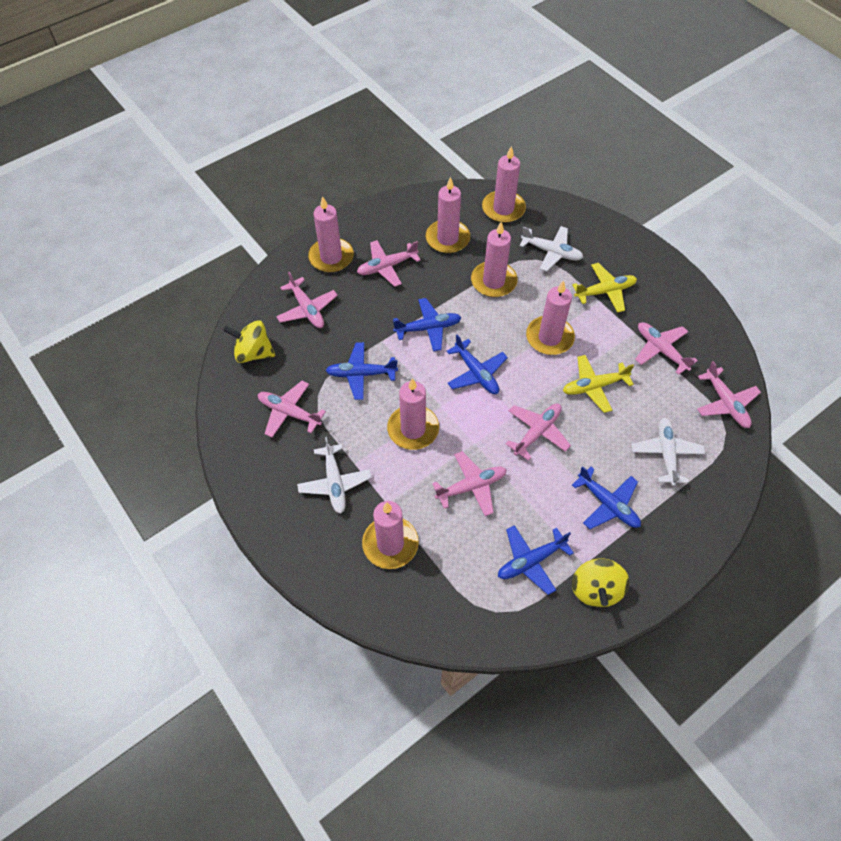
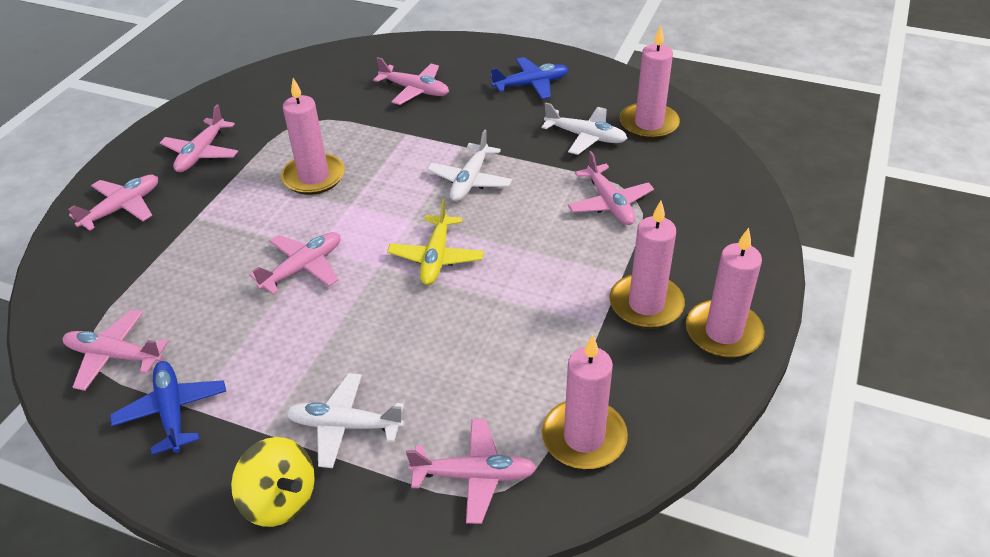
blue plane: [325,342,398,400] [393,298,461,351] [447,334,508,394] [498,525,574,595] [572,466,641,529] = 5 -> [110,361,226,455] [490,57,569,99] = 2
pink candle: [308,196,354,273] [362,501,419,569] [387,378,439,450] [426,177,470,254] [471,222,518,297] [482,146,526,223] [526,280,575,355] = 7 -> [281,78,345,195] [542,335,628,469] [609,201,685,329] [620,26,680,139] [686,228,765,358] = 5
yellow plane: [563,355,634,413] [572,263,637,313] = 2 -> [387,199,484,285] = 1
yellow spinning top: [223,320,275,363] [572,559,629,608] = 2 -> [231,437,315,527] = 1

